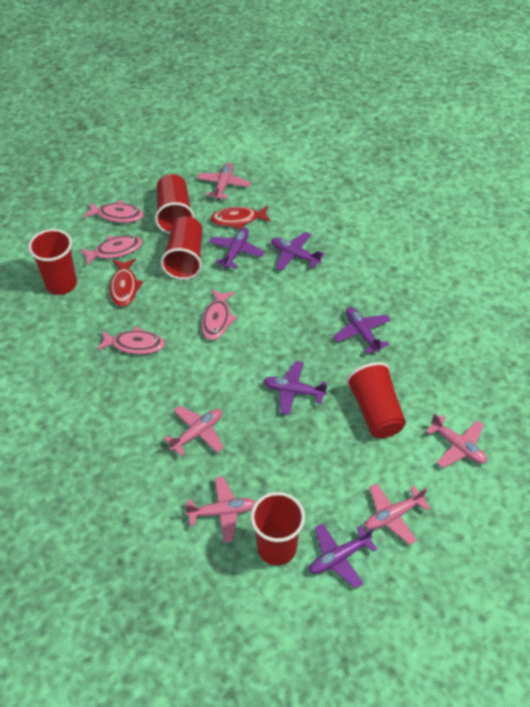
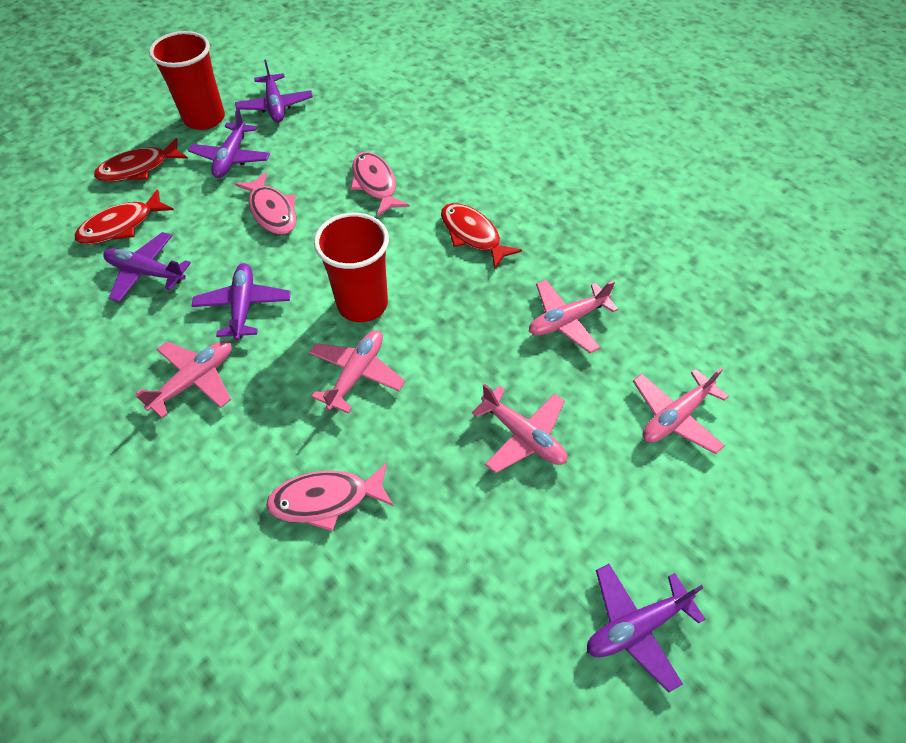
pink fish: [80,235,142,266] [83,200,144,223] [97,326,165,354] [201,289,237,340] = 4 -> [235,172,296,235] [266,463,393,531] [351,152,410,216] = 3
red cup: [28,229,77,295] [155,174,195,234] [160,216,203,280] [251,492,305,565] [346,362,406,438] = 5 -> [149,31,225,130] [314,213,389,322] = 2
red fish: [110,259,143,307] [210,205,271,229] = 2 -> [74,189,174,244] [94,138,188,182] [441,203,522,269] = 3

